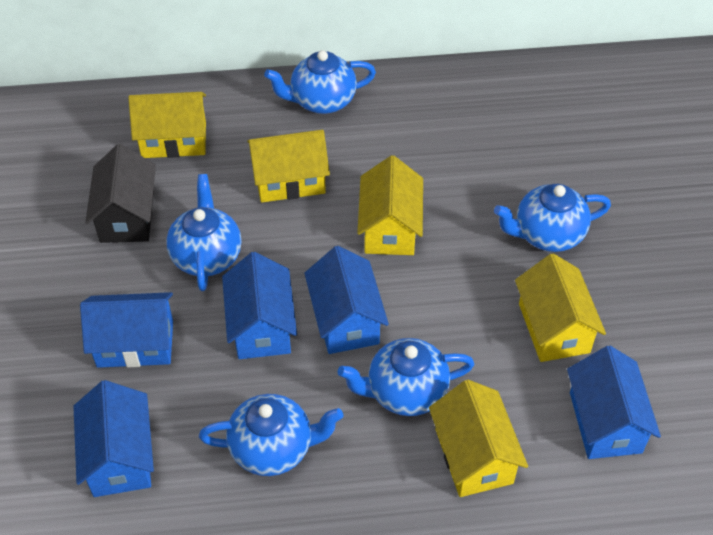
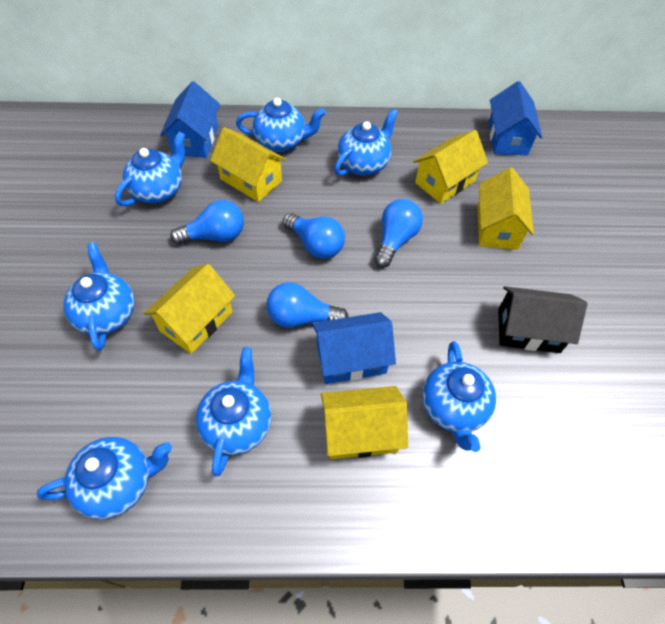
blue house: [73,380,154,497] [80,292,173,368] [222,252,297,359] [304,246,389,354] [567,346,661,459] = 5 -> [160,81,220,158] [312,312,396,384] [488,81,542,155] = 3
blue light bulb: none = 0 -> [170,200,244,245] [266,282,348,328] [283,213,345,259] [375,199,423,268] = 4
blue teapot: [166,174,242,291] [199,394,343,476] [264,50,376,114] [338,338,474,416] [494,184,611,252] = 5 -> [37,437,172,519] [63,243,135,351] [115,131,185,206] [196,347,271,476] [236,98,326,152] [334,109,398,176] [423,341,496,452] = 7

